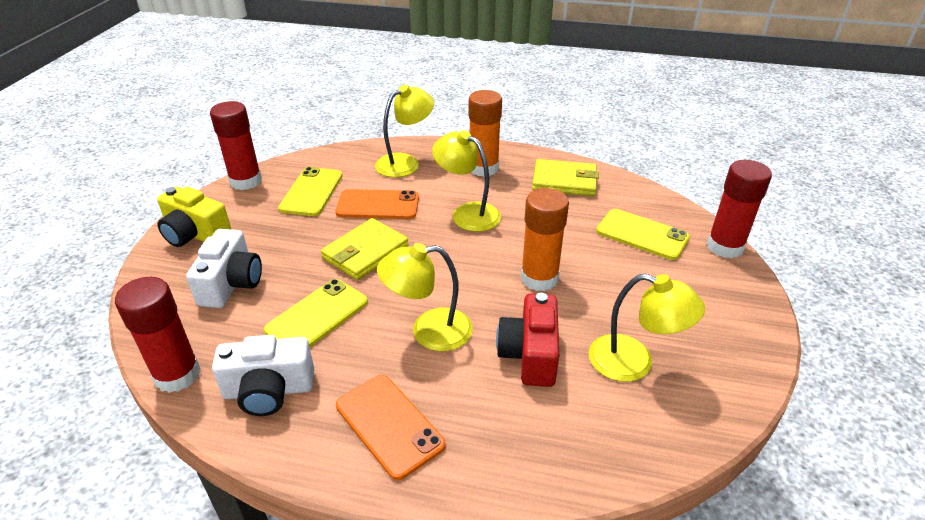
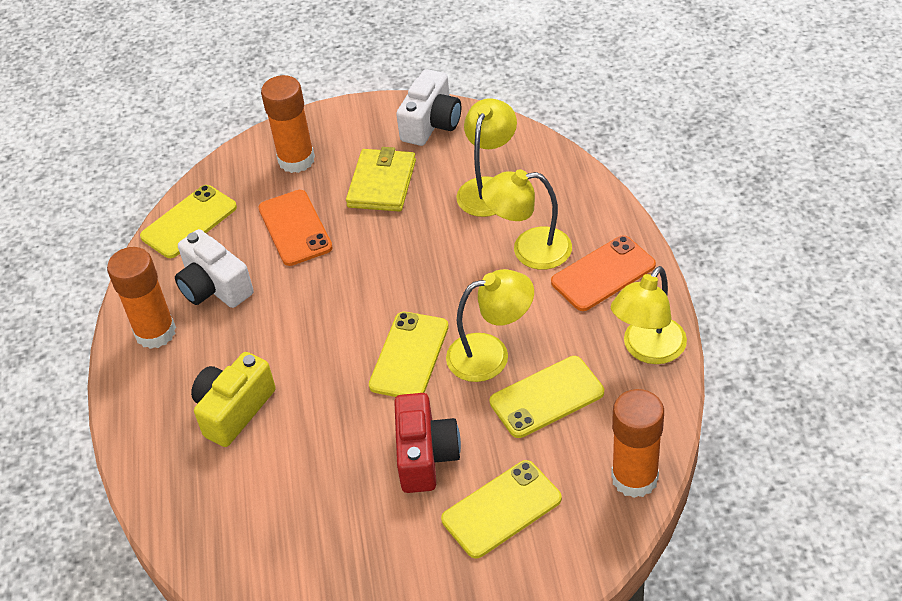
orange glue stick: [469,90,502,177] [521,188,569,291] = 2 -> [107,247,176,349] [261,75,315,173] [611,389,664,498] = 3
red glue stick: [115,277,201,393] [210,101,262,190] [707,160,772,259] = 3 -> none = 0
yellow phone: [264,279,368,347] [278,167,342,216] [596,209,690,260] = 3 -> [140,185,237,258] [369,312,449,397] [441,460,562,558] [489,356,604,438] = 4
yellow wallet: [321,218,409,280] [532,159,599,196] = 2 -> [346,147,416,212] = 1

